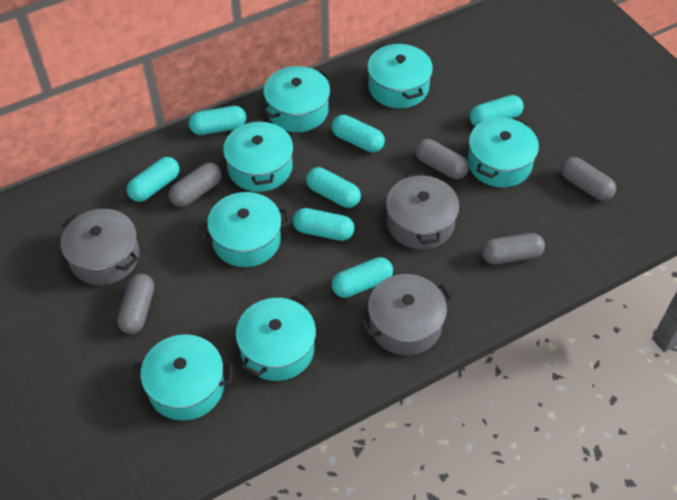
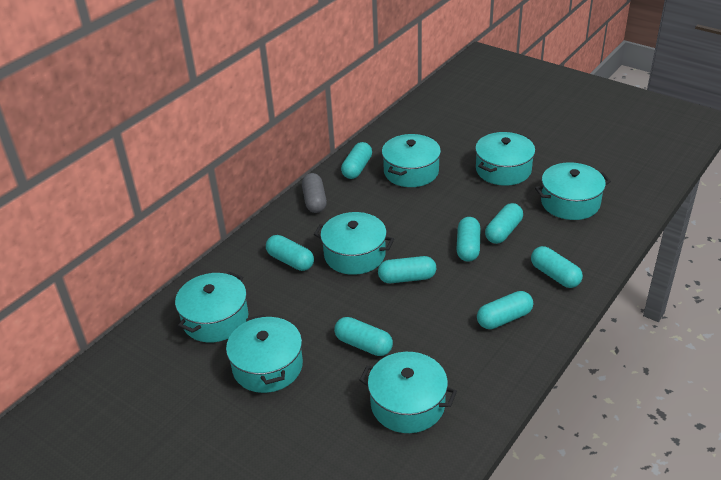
grey capsule: [117,274,154,334] [168,163,222,207] [415,139,469,179] [482,233,545,264] [561,157,616,201] = 5 -> [302,173,327,213] = 1
grey pot: [61,209,140,285] [361,274,453,355] [386,172,459,250] = 3 -> none = 0
turquoise capsule: [127,157,180,202] [189,106,246,135] [293,208,355,241] [306,167,361,208] [331,115,385,152] [332,257,393,298] [470,95,524,126] = 7 -> [266,235,314,271] [334,317,393,356] [341,142,372,179] [378,256,436,283] [456,217,480,262] [477,291,533,329] [485,203,523,244] [531,246,583,288] = 8

